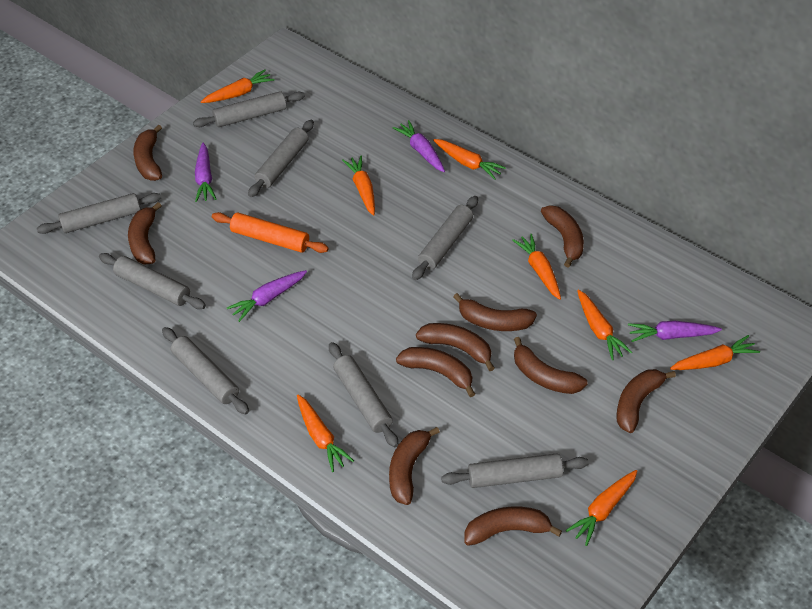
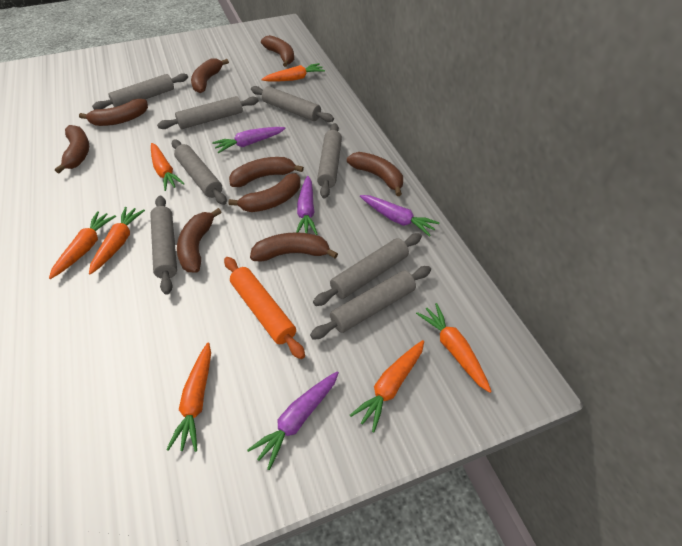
brown banana: [128,202,162,264] [133,125,162,181] [389,427,440,505] [396,347,475,397] [416,323,495,371] [453,293,537,331] [464,506,562,546] [514,337,588,394] [541,205,584,268] [616,369,676,433] = 10 -> [55,125,89,173] [79,99,148,126] [177,208,222,273] [191,58,229,93] [229,157,304,187] [229,173,301,212] [250,232,338,262] [261,35,294,67] [347,152,403,196] = 9
orange carrot: [201,69,274,103] [297,395,354,472] [342,156,375,216] [433,139,506,180] [512,234,561,300] [566,470,637,546] [577,290,632,360] [670,335,760,370] = 8 -> [49,211,116,279] [89,207,145,275] [151,143,185,191] [166,343,211,452] [261,63,325,81] [350,340,424,432] [416,303,492,393] = 7

